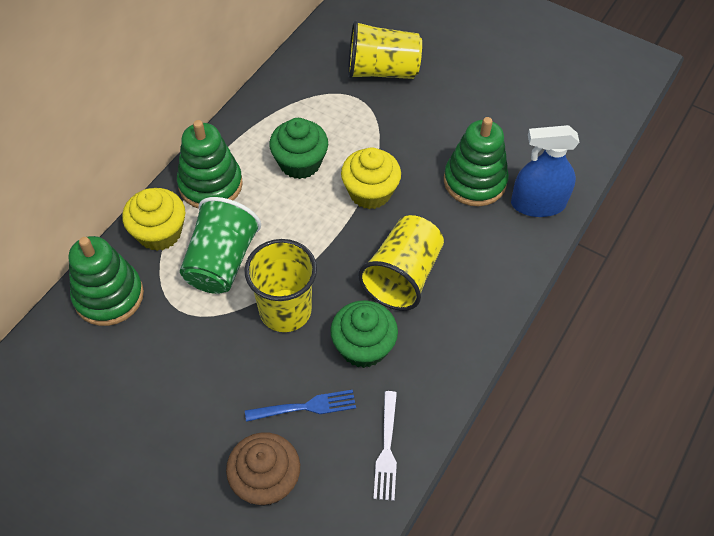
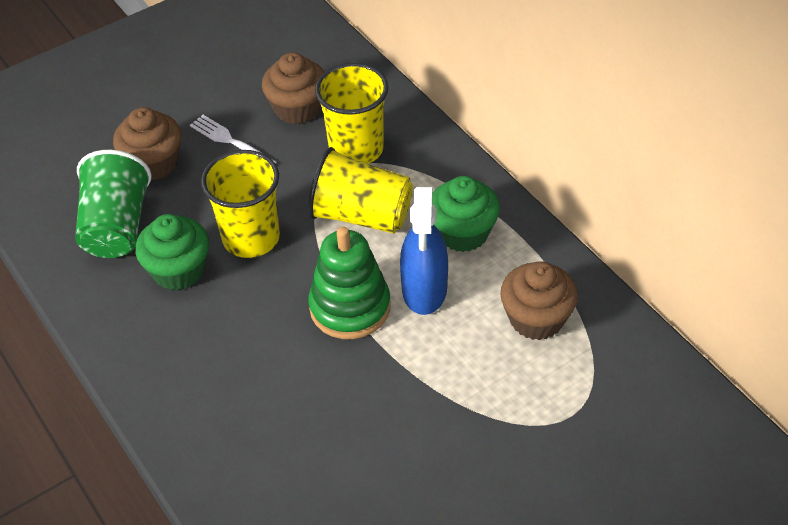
blue fork: [245,390,356,422] = 1 -> none = 0
brown cupcake: [226,432,300,506] = 1 -> [113,107,181,180] [262,52,324,124] [500,261,578,340] = 3
green stacking toy: [68,236,144,326] [177,120,243,209] [444,117,509,206] = 3 -> [308,226,391,339] = 1
yellow cupcake: [122,188,185,251] [341,147,401,209] = 2 -> none = 0

